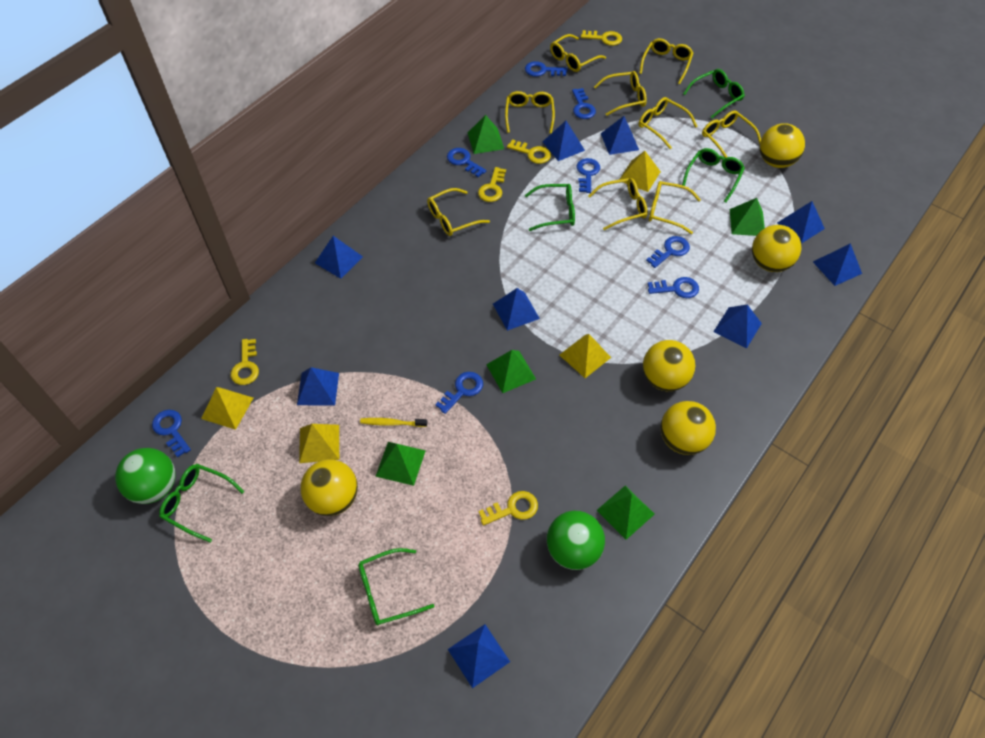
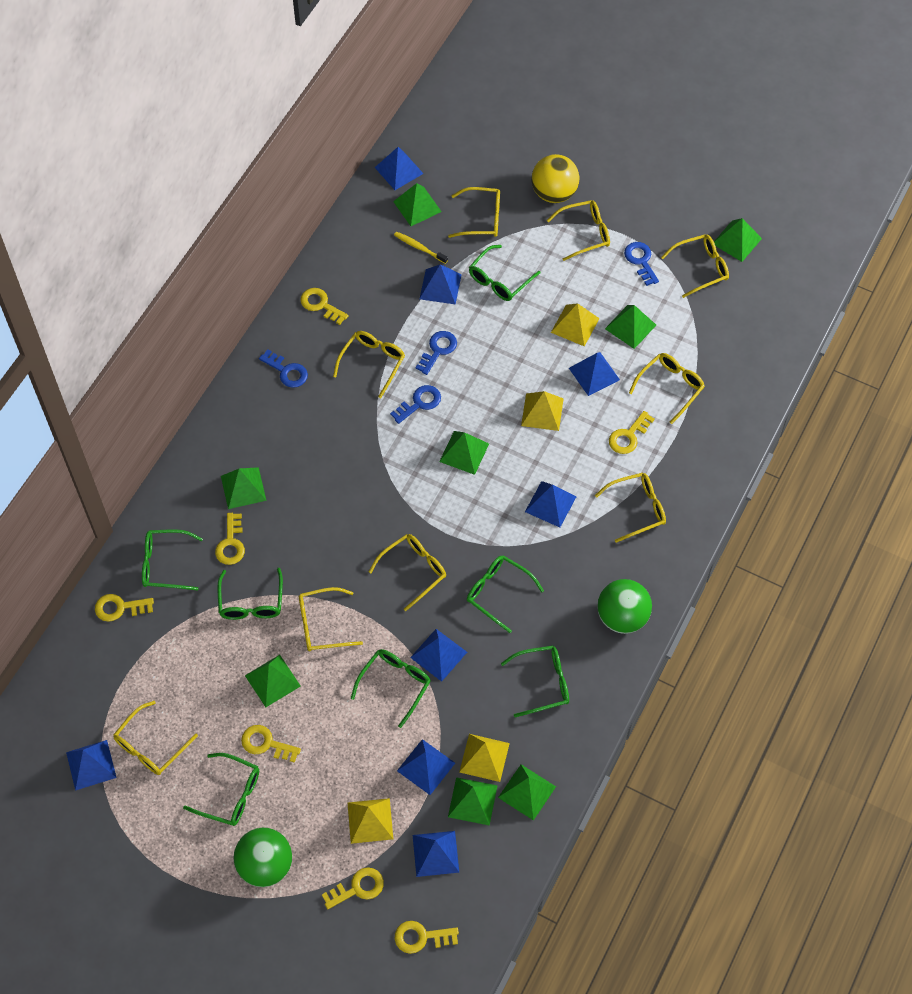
blue key: [152,410,191,457] [435,372,483,414] [447,148,486,177] [525,61,567,77] [572,88,596,119] [577,158,600,193] [646,236,690,268] [648,277,699,298] = 8 -> [259,349,308,388] [390,385,441,424] [416,331,457,375] [624,242,659,286] = 4
blue pyramid: [297,367,339,406] [315,236,363,279] [448,624,510,688] [493,288,540,331] [543,121,585,161] [601,116,639,155] [713,304,762,348] [777,201,825,244] [813,243,862,286] = 9 -> [66,740,117,791] [375,147,424,190] [397,739,455,795] [410,629,467,682] [413,831,459,877] [419,264,462,305] [525,481,577,527] [569,352,620,396] = 8
green glasses: [159,464,245,542] [358,548,434,625] [525,184,575,231] [682,148,745,203] [683,69,745,118] = 5 -> [142,529,203,591] [183,753,259,826] [218,568,283,620] [351,649,431,728] [467,555,544,633] [469,245,541,301] [501,646,569,717] = 7
green pyramid: [375,442,426,486] [468,115,504,154] [486,350,536,393] [596,486,655,540] [730,198,765,236] = 5 -> [221,467,267,509] [245,655,301,707] [393,183,442,226] [439,431,489,475] [448,777,498,826] [498,764,556,820] [605,305,656,349] [714,218,762,262] = 8
yellow ball: [301,459,358,516] [643,340,695,391] [661,401,716,455] [752,225,801,272] [760,123,805,168] = 5 -> [531,154,579,203] = 1
yellow key: [231,339,259,385] [478,167,506,202] [478,491,538,526] [507,139,551,164] [581,30,622,46] = 5 -> [95,594,154,622] [215,513,245,565] [241,725,301,763] [300,288,349,325] [322,867,384,909] [395,921,459,954] [609,411,655,454] = 7

